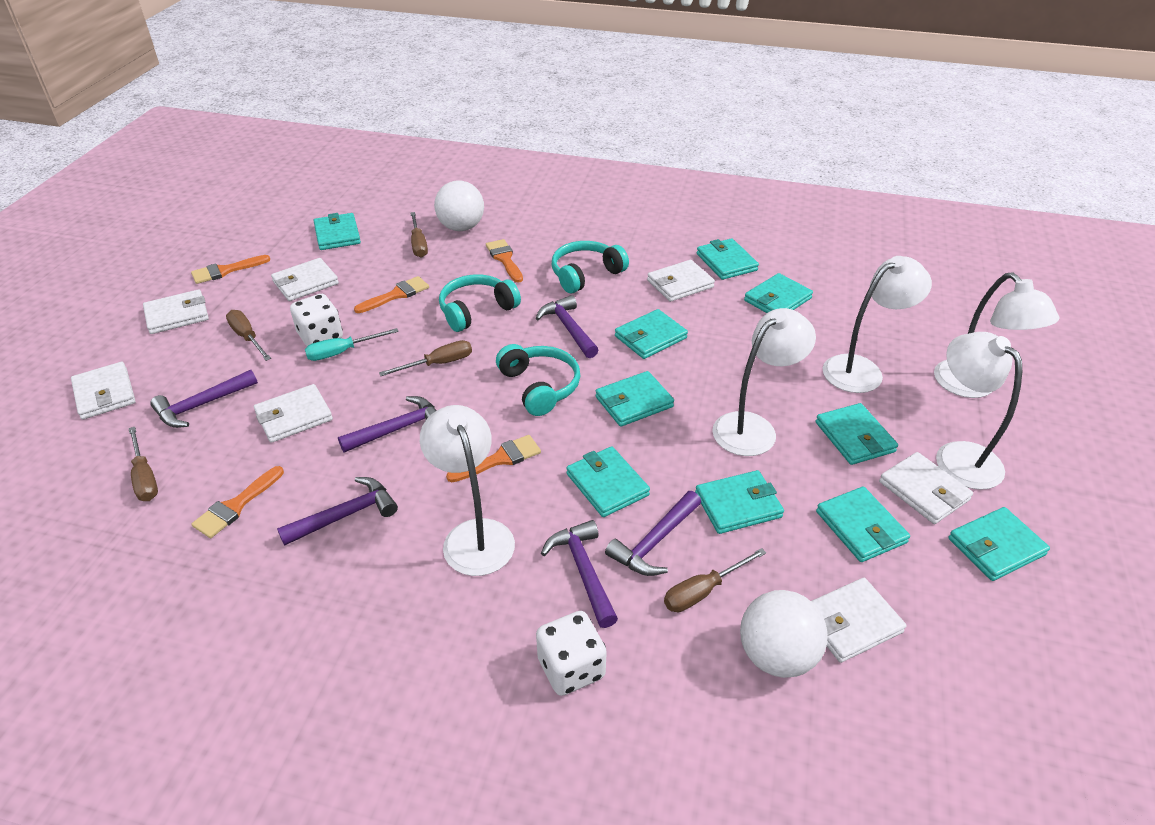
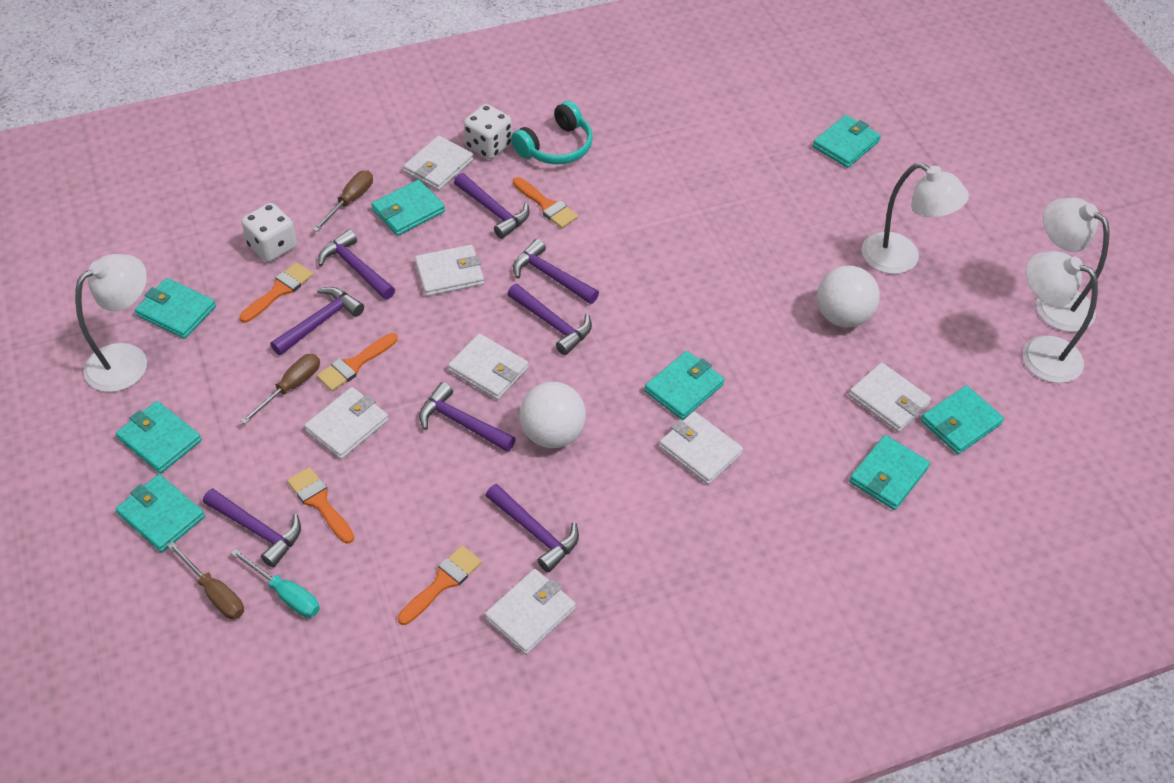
brown screwdriver: [128,427,158,501] [226,310,271,361] [379,340,472,376] [410,212,428,258] [664,548,766,612] = 5 -> [167,542,244,619] [241,354,320,424] [313,171,373,232] = 3
purple hammer: [150,370,258,428] [277,477,398,546] [338,396,437,453] [535,295,599,358] [541,520,618,628] [605,491,701,576] = 6 -> [203,488,301,568] [270,287,364,355] [318,230,395,300] [419,382,516,452] [454,173,530,239] [486,484,579,572] [507,284,592,355] [513,239,599,304] = 8
turquoise headphones: [439,274,521,332] [496,344,580,416] [552,241,629,293] = 3 -> [511,101,593,165] = 1
turquoise wallet: [314,213,361,250] [566,446,650,517] [595,371,674,427] [615,309,688,359] [695,470,784,534] [697,238,759,280] [744,273,813,313] [816,403,898,465] [816,486,910,562] [948,507,1050,581] = 10 -> [116,401,202,473] [116,474,205,552] [135,278,216,339] [371,180,445,236] [645,351,725,420] [813,115,881,168] [849,435,930,510] [921,385,1004,454] = 8
white lamp: [420,405,515,576] [712,308,816,456] [823,256,932,393] [934,272,1059,398] [936,332,1022,490] = 5 -> [75,254,147,392] [862,163,969,274] [1023,251,1098,383] [1036,198,1110,332] = 4

